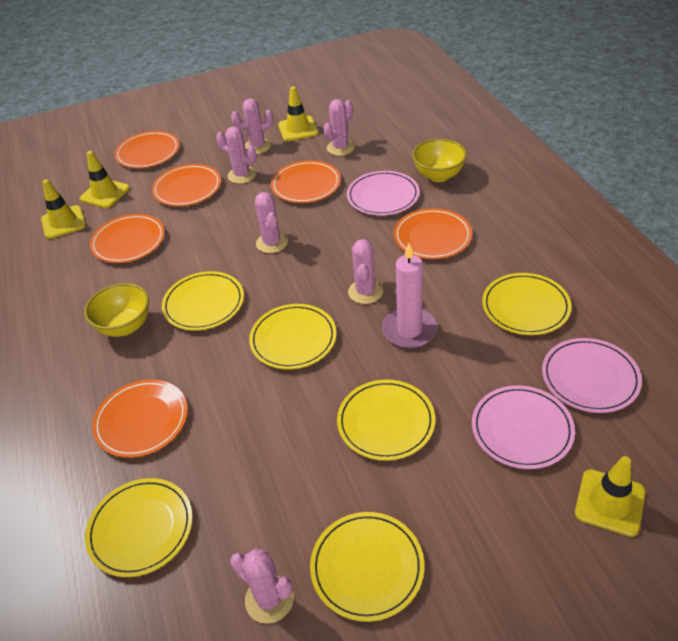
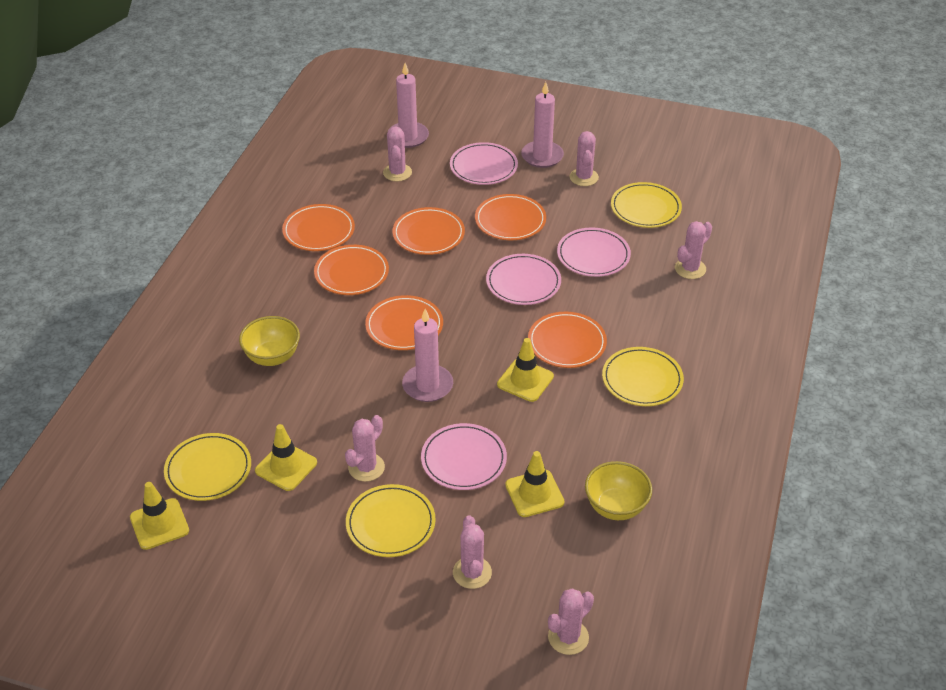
pink candle: [382,243,438,348] = 1 -> [388,63,429,148] [402,309,453,402] [521,82,564,168] = 3
pink plate: [347,171,420,216] [472,385,575,469] [542,338,642,413] = 3 -> [421,423,507,490] [450,142,518,185] [486,254,561,305] [557,227,631,277] = 4
yellow plate: [85,478,193,577] [162,271,244,331] [249,304,337,369] [310,512,424,622] [337,380,435,461] [482,273,572,335] = 6 -> [164,433,251,501] [346,484,436,557] [602,347,684,406] [611,182,682,228] = 4

